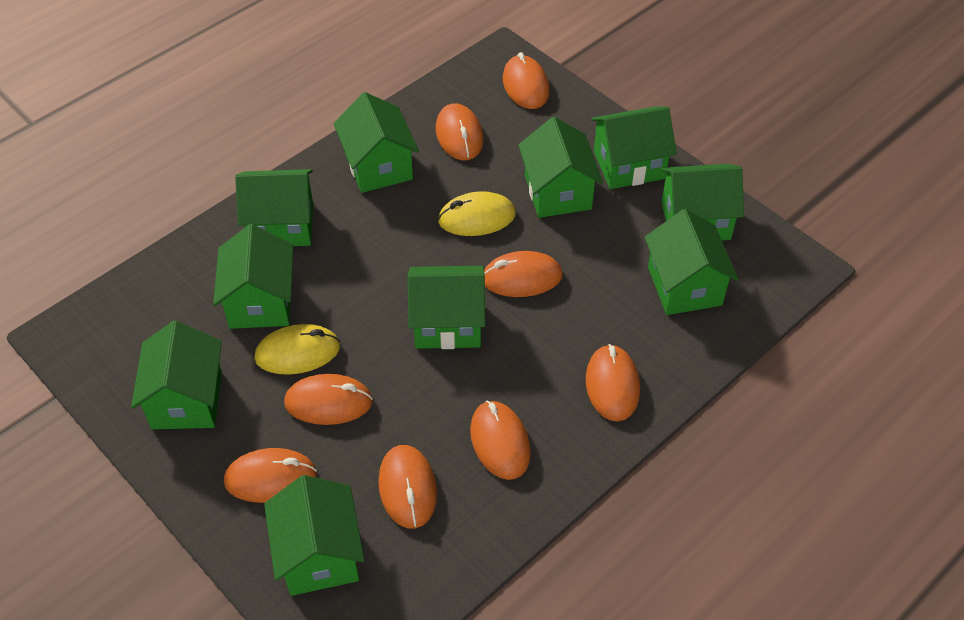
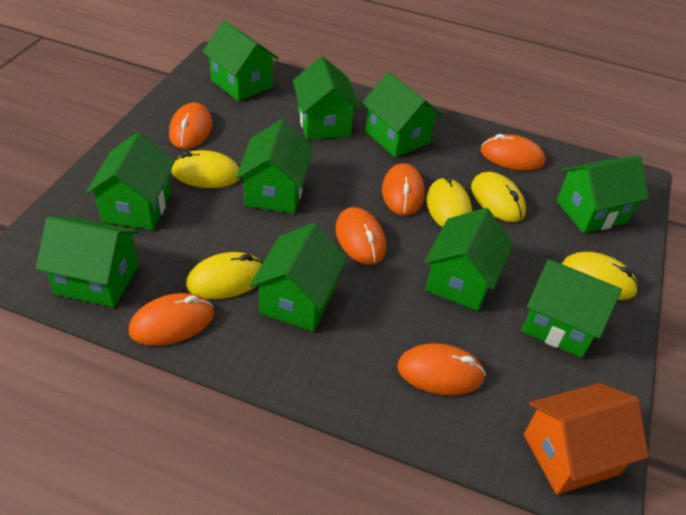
orange house: none = 0 -> [524,383,649,495] = 1
orange mouse: [224,448,317,503] [284,374,373,425] [378,445,437,529] [436,103,483,160] [470,400,531,480] [484,251,563,297] [503,52,549,109] [586,344,640,421] = 8 -> [129,293,214,346] [169,103,212,149] [335,207,386,265] [382,163,425,216] [397,343,486,395] [481,134,545,171] = 6
yellow mouse: [255,324,340,375] [438,191,516,236] = 2 -> [172,150,240,188] [186,252,263,299] [426,175,472,227] [471,172,526,222] [562,252,639,300] = 5

